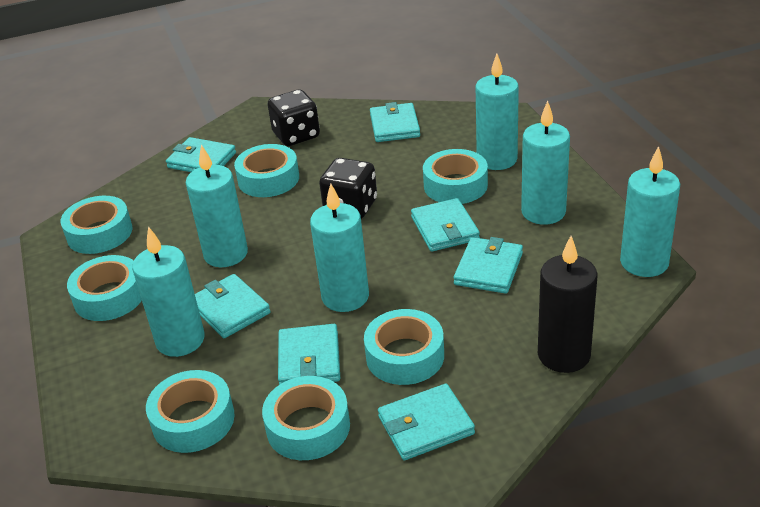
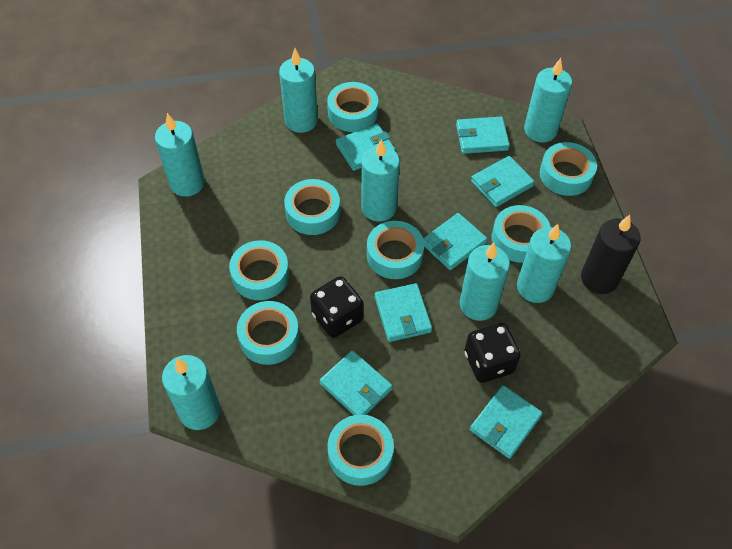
turquoise candle: [132,226,205,357] [186,144,248,267] [310,183,369,312] [476,54,519,170] [521,101,570,225] [620,146,680,277] = 6 -> [155,113,205,197] [162,355,220,430] [279,48,318,133] [361,139,400,222] [460,243,510,321] [517,224,571,303] [524,58,572,142] = 7
turquoise tape: [61,196,133,254] [67,255,142,321] [146,370,235,453] [234,144,299,197] [262,376,350,460] [364,309,444,385] [423,149,488,204] = 7 -> [229,240,289,300] [237,301,299,365] [284,179,340,235] [327,82,378,132] [327,414,394,486] [367,221,424,279] [492,205,550,263] [540,142,597,196] = 8

